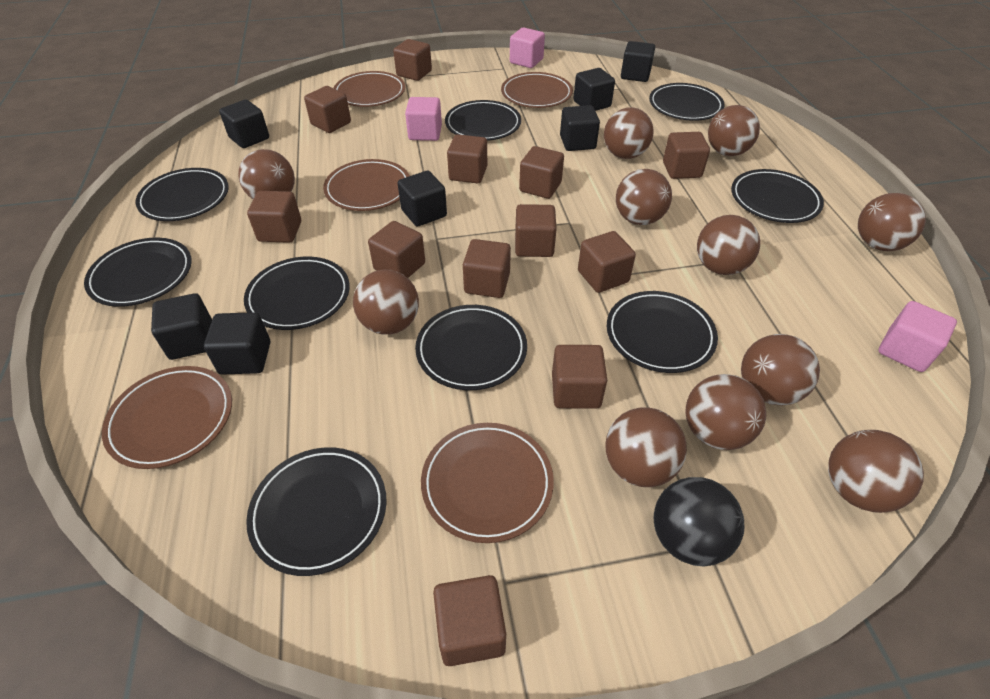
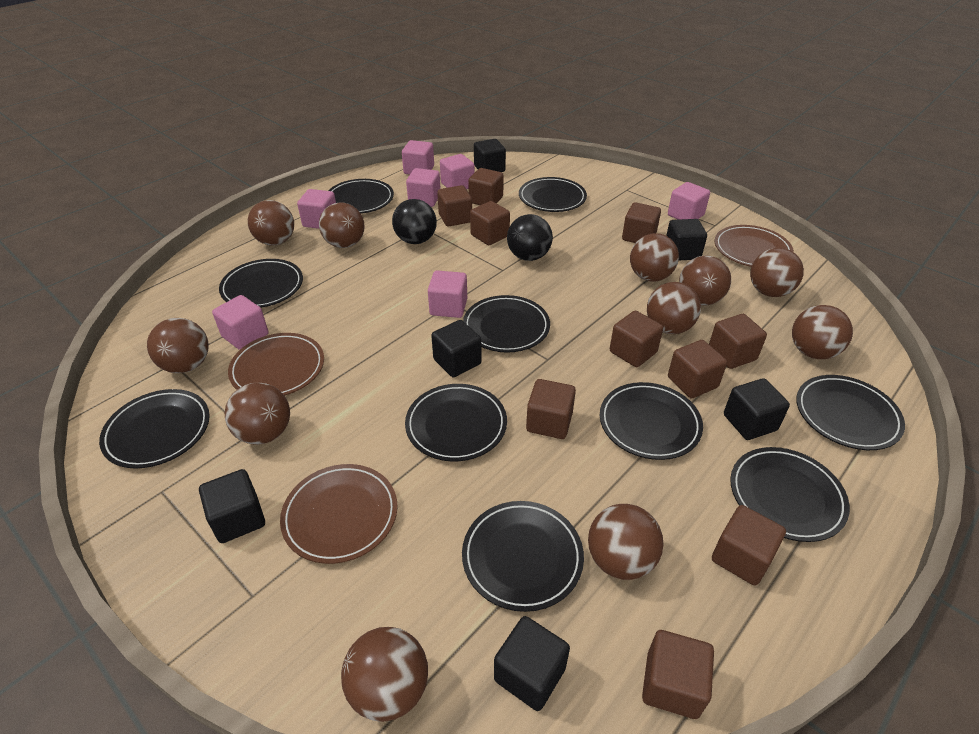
black ball: [654,477,744,566] = 1 -> [392,199,437,244] [507,214,553,261] = 2
black cube: [151,293,212,360] [204,312,270,375] [219,100,269,148] [398,171,447,227] [560,105,600,151] [573,68,615,111] [621,41,655,82] = 7 -> [199,469,265,543] [431,320,482,377] [474,139,506,172] [494,616,570,711] [666,219,707,260] [724,378,790,440] = 6
black plate: [84,238,192,307] [135,168,229,221] [244,257,350,330] [246,447,387,576] [415,305,527,390] [445,100,521,141] [607,291,718,373] [649,83,725,121] [731,169,824,223] = 9 -> [99,389,210,469] [219,259,303,308] [328,179,394,214] [405,384,507,461] [462,501,584,612] [463,295,550,353] [519,177,587,212] [600,382,703,460] [730,447,850,542] [796,375,905,450] = 10
brown cube: [247,191,301,243] [304,86,351,133] [368,221,425,278] [393,39,432,81] [433,575,506,666] [447,134,487,183] [463,239,511,298] [515,204,557,257] [519,146,564,199] [552,345,607,409] [578,231,636,293] [663,132,710,179] = 12 -> [437,185,472,227] [468,168,504,205] [470,201,510,245] [526,379,576,439] [610,311,663,367] [622,202,661,243] [642,630,714,719] [668,340,727,399] [709,314,767,369] [712,505,786,585] = 10
brown plate: [102,366,232,469] [323,159,410,211] [333,71,405,107] [421,423,554,543] [501,72,573,108] = 5 -> [228,333,324,396] [280,464,398,564] [714,225,794,267] = 3
pink cube: [405,97,442,141] [510,28,545,68] [878,301,957,372] = 3 -> [212,295,268,350] [297,189,336,229] [402,140,434,175] [406,168,441,207] [428,270,467,318] [440,154,475,189] [668,182,710,220] = 7

